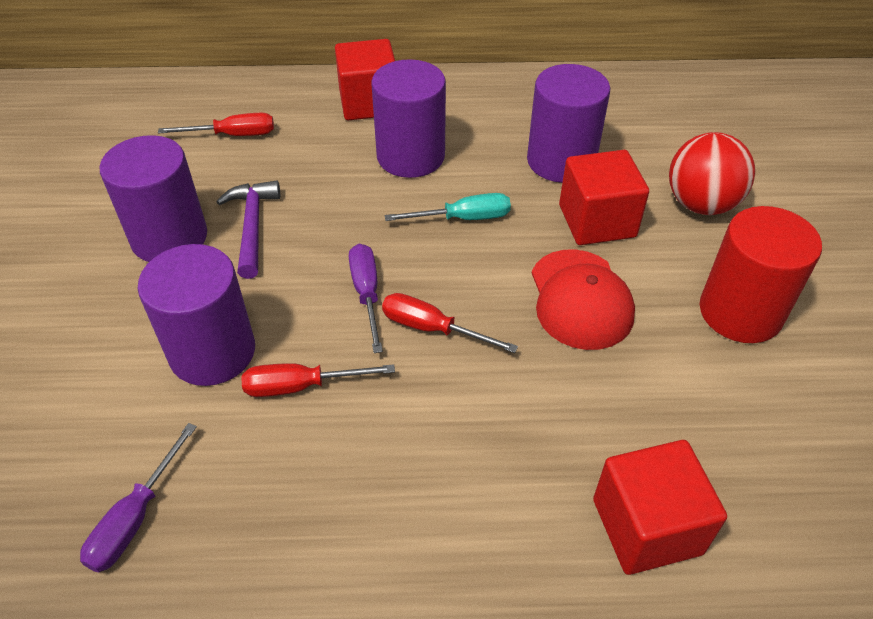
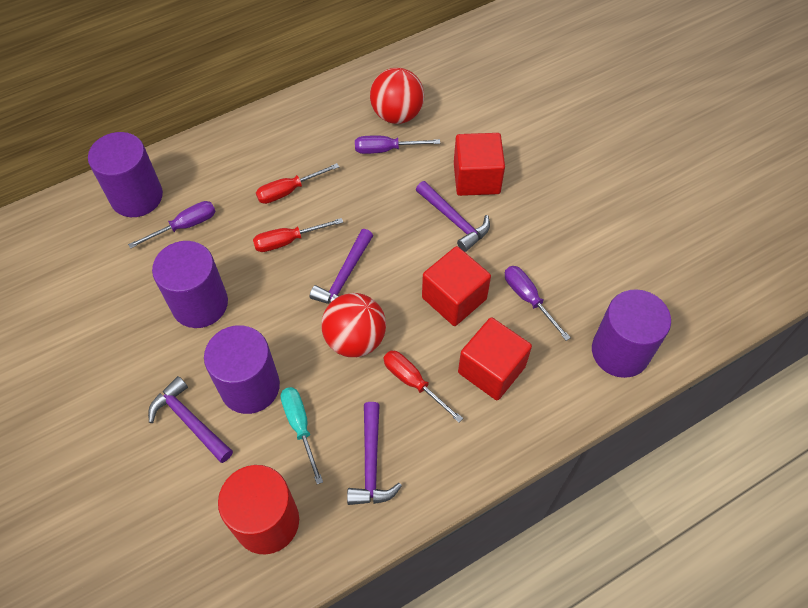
purple hammer: [216,180,280,279] = 1 -> [148,376,233,463] [310,229,373,304] [347,402,402,505] [416,181,490,252] = 4
purple screwdriver: [80,423,197,572] [349,244,383,353] = 2 -> [128,201,216,249] [355,136,440,154] [505,266,571,341] = 3
red ball: [669,132,755,215] = 1 -> [321,293,386,357] [370,68,424,124] = 2
red cap: [532,249,635,350] = 1 -> none = 0

